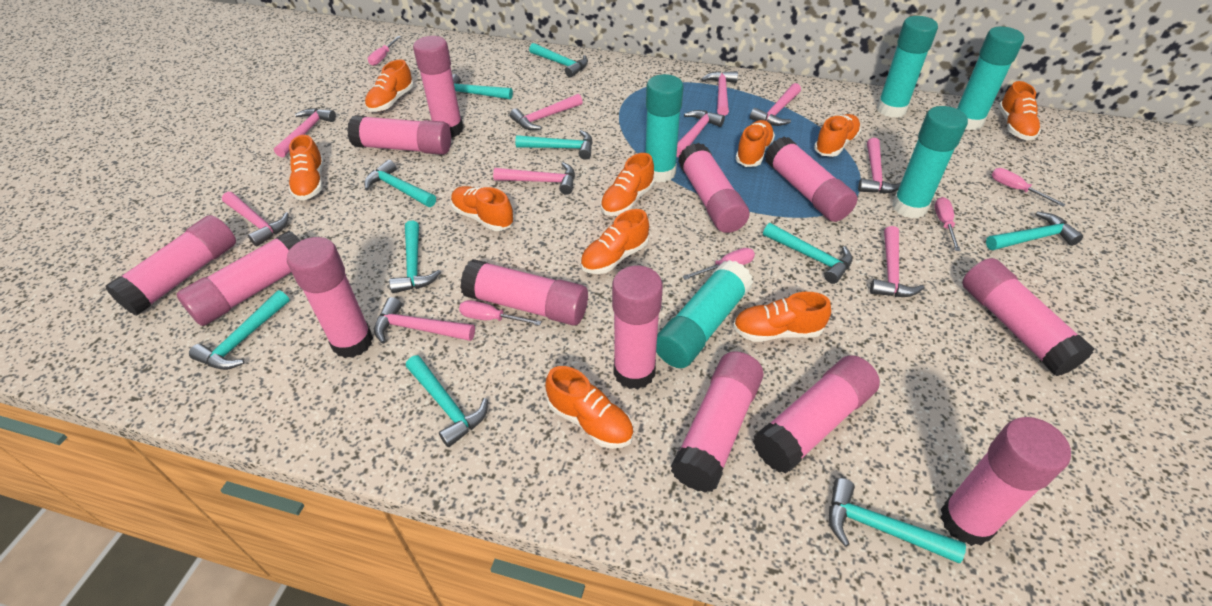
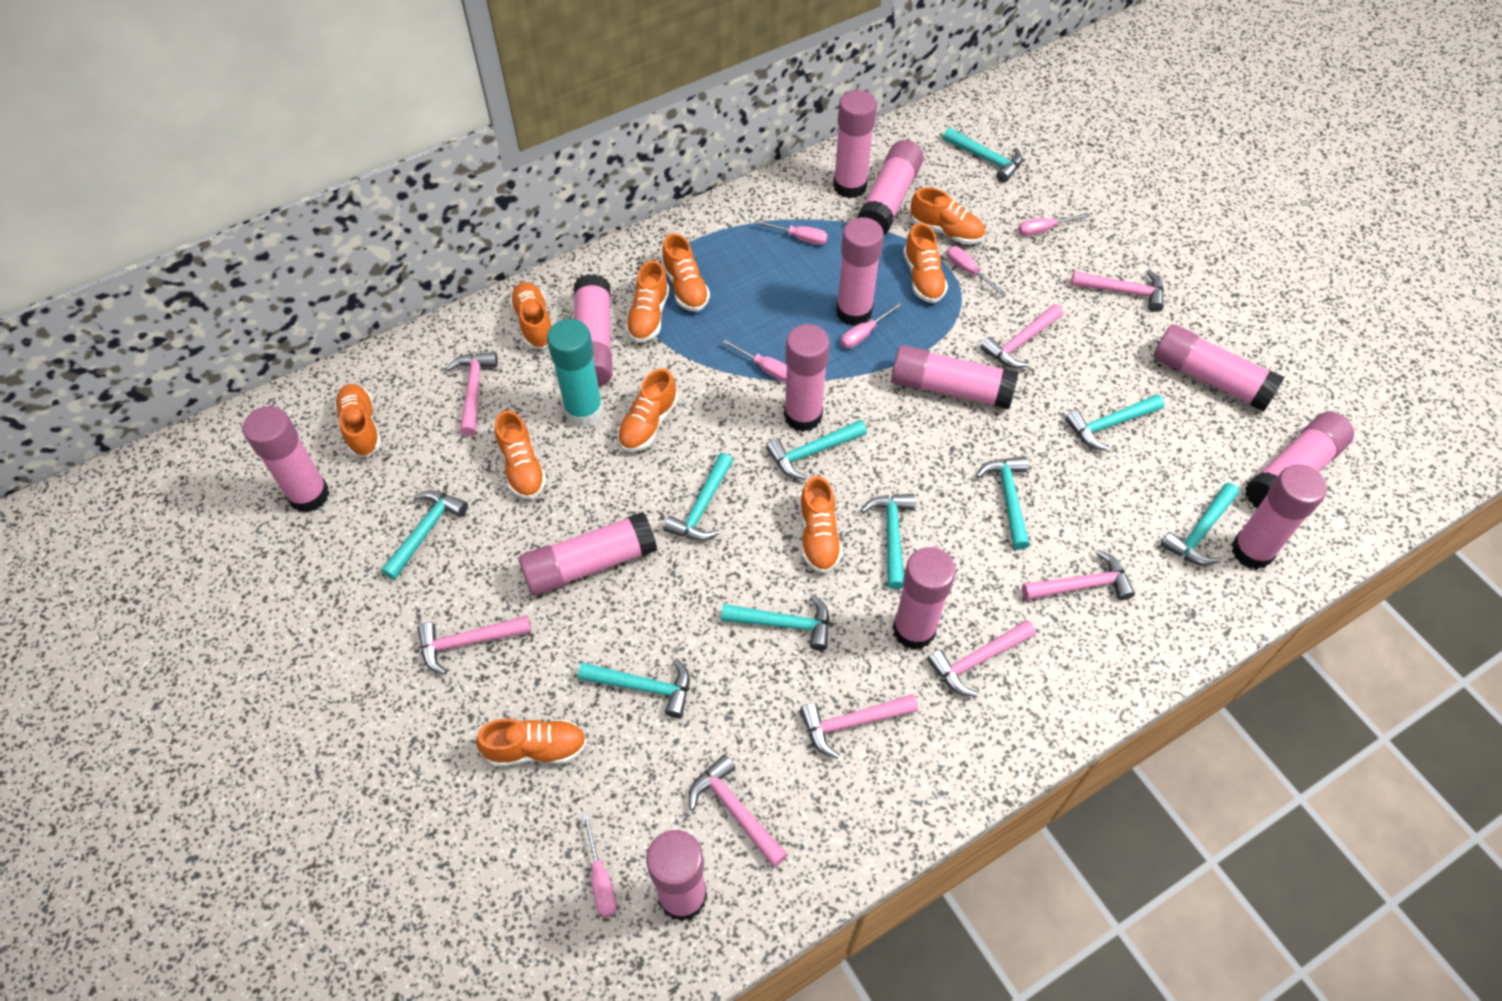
pink hammer: [222,192,289,247] [274,108,336,157] [374,297,475,344] [493,162,575,195] [510,94,583,130] [676,110,725,158] [701,71,738,116] [750,83,801,126] [858,138,901,193] [870,226,924,297] = 10 -> [417,615,531,675] [446,352,498,436] [689,754,788,867] [800,694,918,759] [927,620,1036,697] [980,304,1063,368] [1022,550,1135,601] [1071,270,1164,312] = 8
pink screwdriver: [368,36,401,66] [459,300,542,326] [683,248,755,280] [934,197,961,251] [992,168,1066,207] = 5 -> [582,813,617,917] [722,339,787,382] [754,220,828,245] [841,303,902,348] [946,246,1006,296] [1018,213,1090,236] = 6
turquoise glue stick: [645,74,683,183] [656,260,753,368] [877,16,938,118] [892,106,968,218] [956,26,1024,130] = 5 -> [547,319,603,427] = 1

